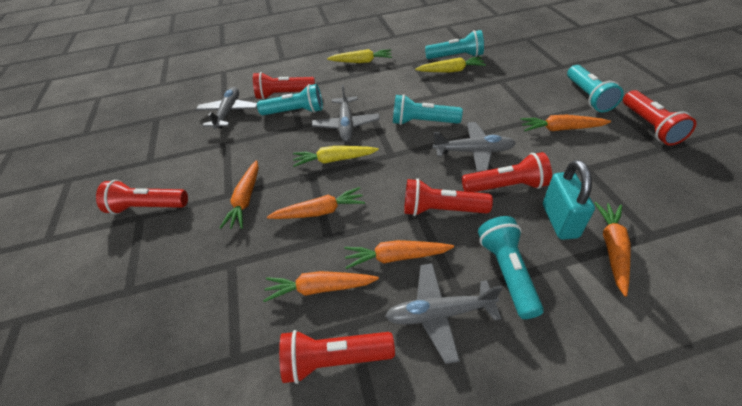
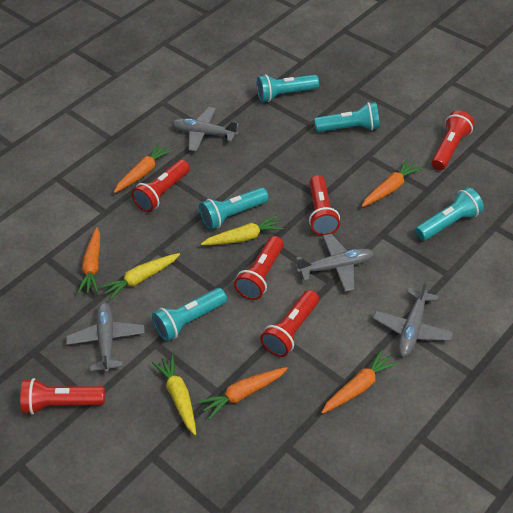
orange carrot: [220,160,259,229] [263,271,379,302] [267,187,365,219] [344,240,454,269] [520,115,611,131] [594,202,631,297] = 6 -> [77,227,100,294] [114,143,173,193] [198,367,288,420] [321,350,398,414] [362,159,422,207] = 5
turquoise padlock: [543,160,595,240] = 1 -> none = 0

